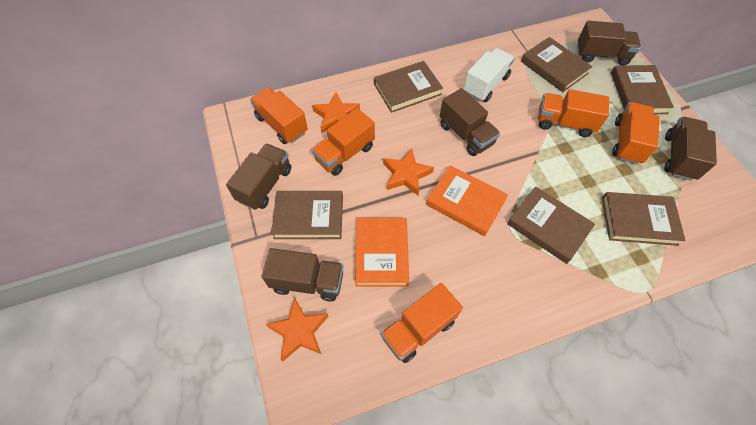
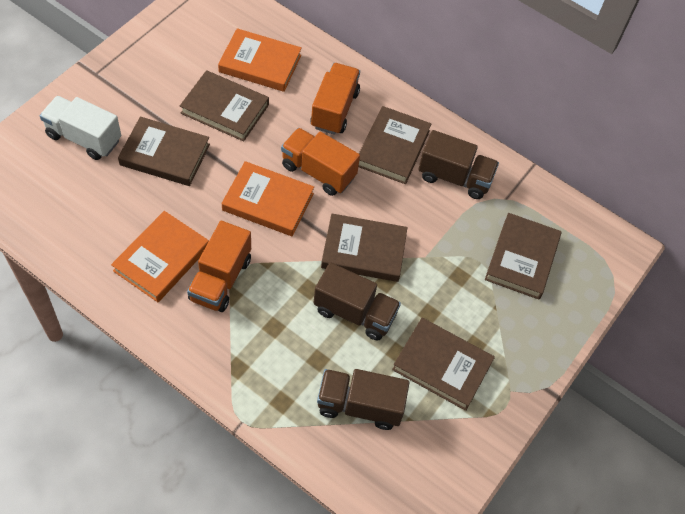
brown truck: [226,143,291,210] [262,248,344,301] [440,88,500,156] [577,21,641,65] [664,117,717,181] = 5 -> [314,262,401,341] [317,369,410,430] [418,130,499,199] = 3
orange book: [355,218,409,287] [426,166,508,236] = 2 -> [111,211,209,302] [218,28,302,92] [222,161,314,236] = 3
orange star: [266,298,329,362] [312,92,360,133] [383,148,434,195] = 3 -> none = 0
orange truck: [250,87,308,144] [312,108,375,176] [381,283,463,363] [538,89,609,137] [612,102,660,164] = 5 -> [187,221,251,312] [281,128,360,196] [310,63,360,135] = 3

